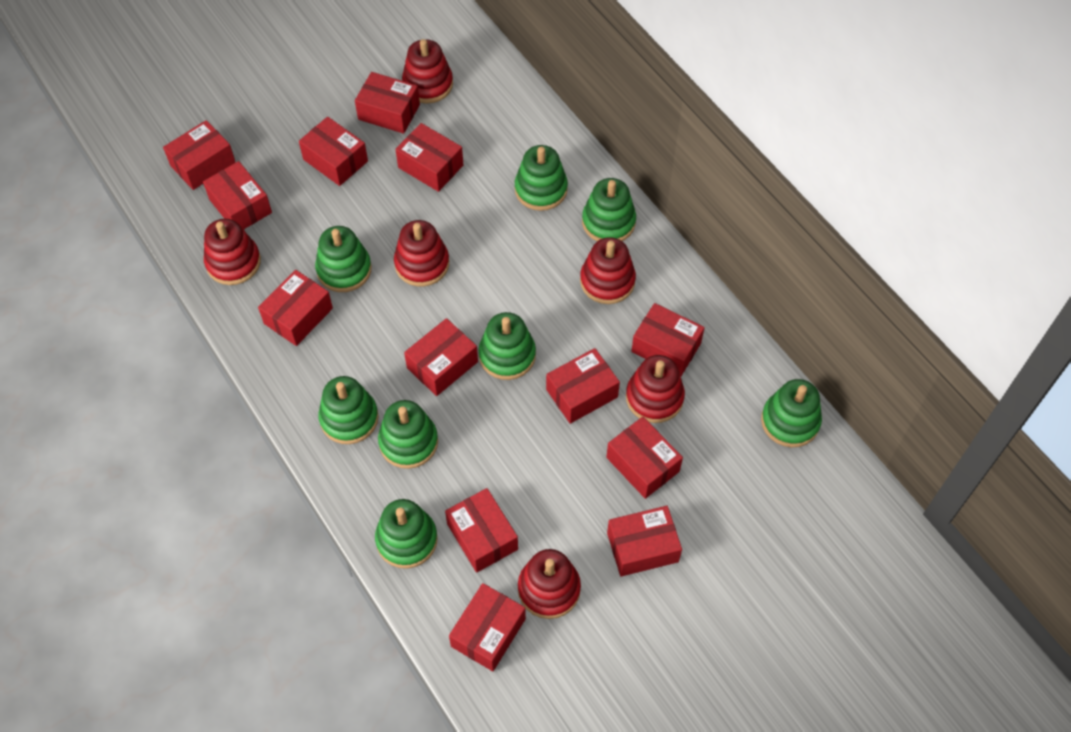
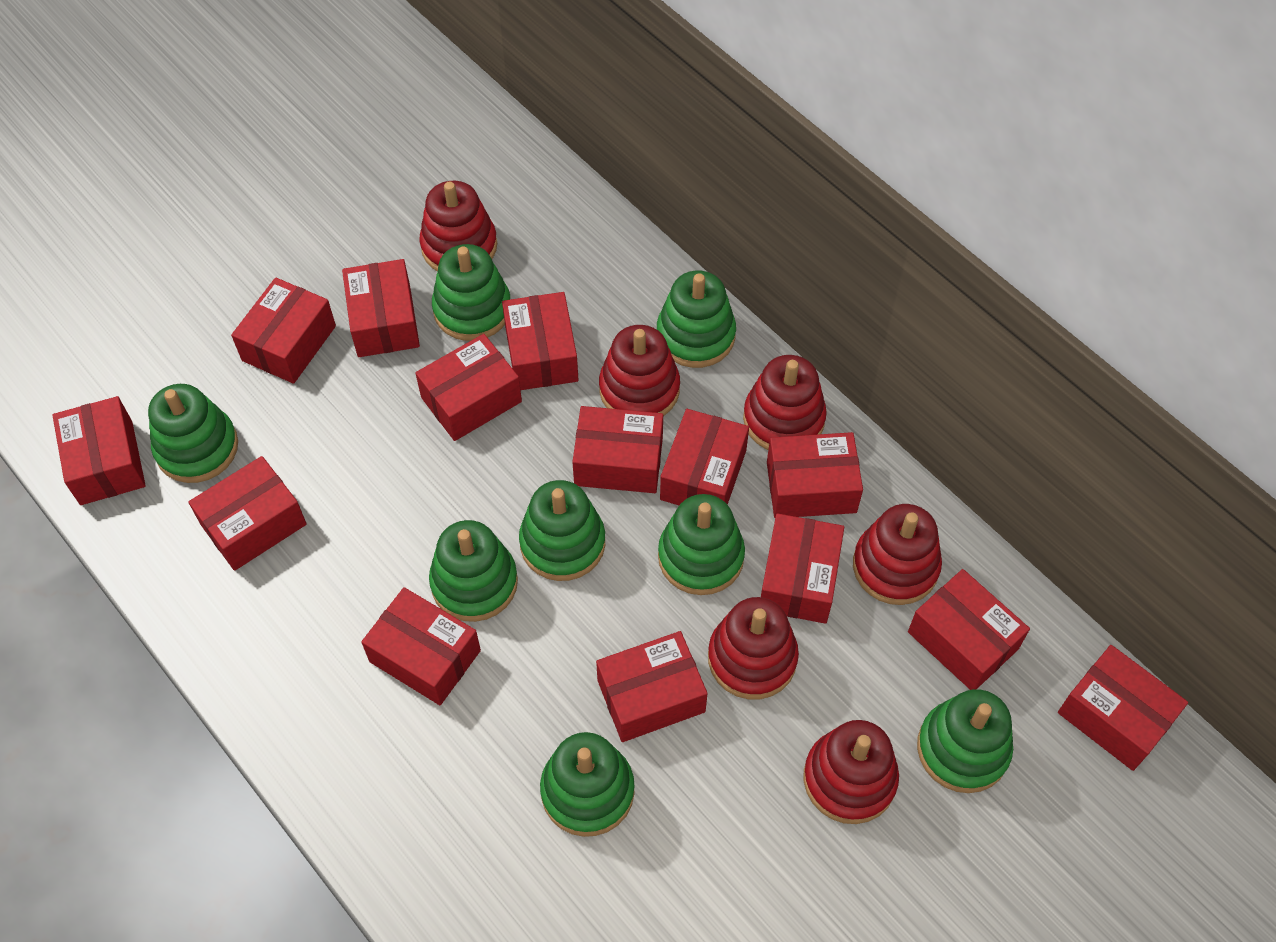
red box: [163,120,236,190] [203,161,272,230] [258,270,333,346] [299,117,368,186] [355,72,420,134] [395,123,463,192] [404,318,478,396] [445,488,518,573] [449,583,526,671] [546,348,620,424] [606,417,683,499] [607,506,682,577] [631,303,705,376] = 13 -> [52,396,146,505] [188,456,307,571] [231,278,336,384] [342,259,420,357] [361,587,481,705] [415,334,522,441] [502,292,578,390] [572,406,663,493] [596,631,708,742] [660,409,749,505] [761,513,844,624] [767,432,863,518] [908,569,1030,690] [1058,645,1188,771] = 14

